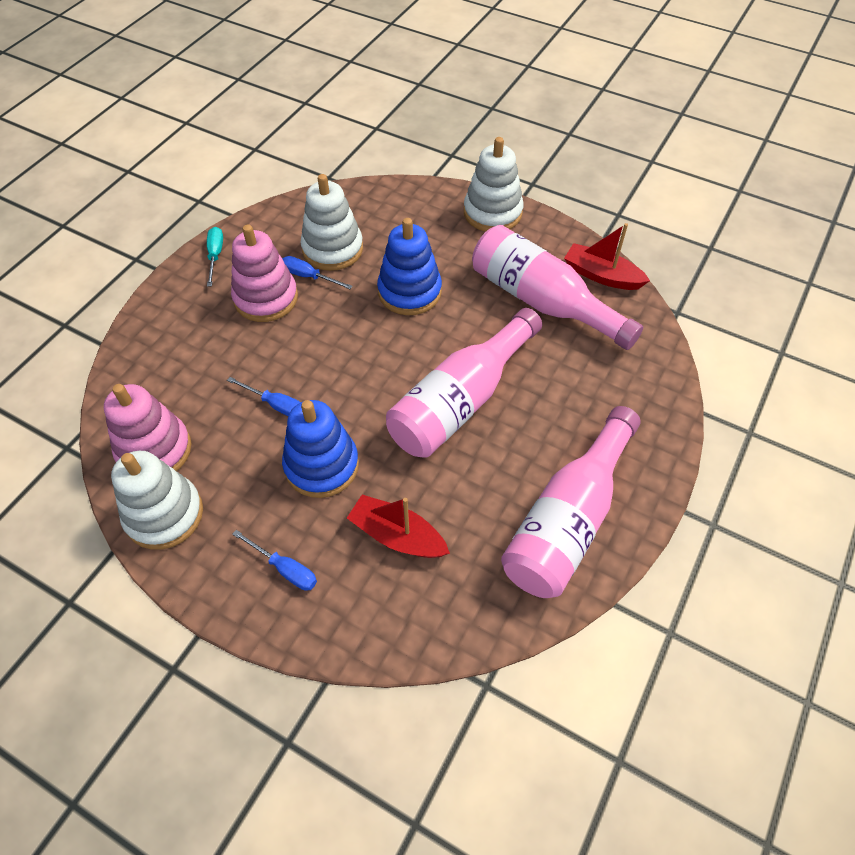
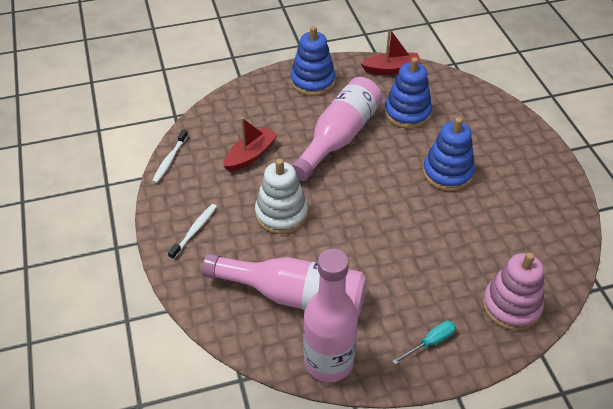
blue screwdriver: [227,377,301,416] [232,530,317,591] [282,256,353,289] = 3 -> none = 0
blue stacking toy: [282,400,359,498] [377,218,442,315] = 2 -> [291,26,336,96] [384,57,432,129] [423,117,475,191] = 3
pink stacking toy: [104,384,191,471] [231,224,298,322] = 2 -> [482,252,544,331] = 1
white stacking toy: [111,451,203,550] [301,174,363,271] [464,137,523,232] = 3 -> [255,159,308,234] = 1
white toothbrush: none = 0 -> [152,129,188,183] [168,204,217,260] = 2

